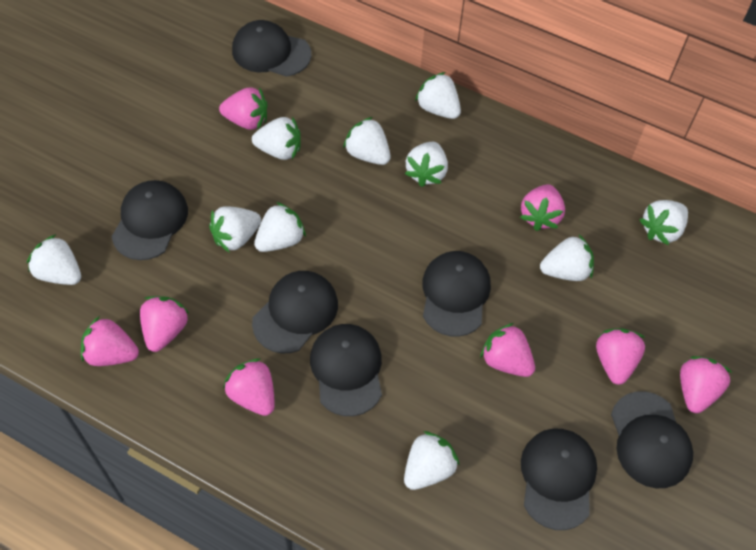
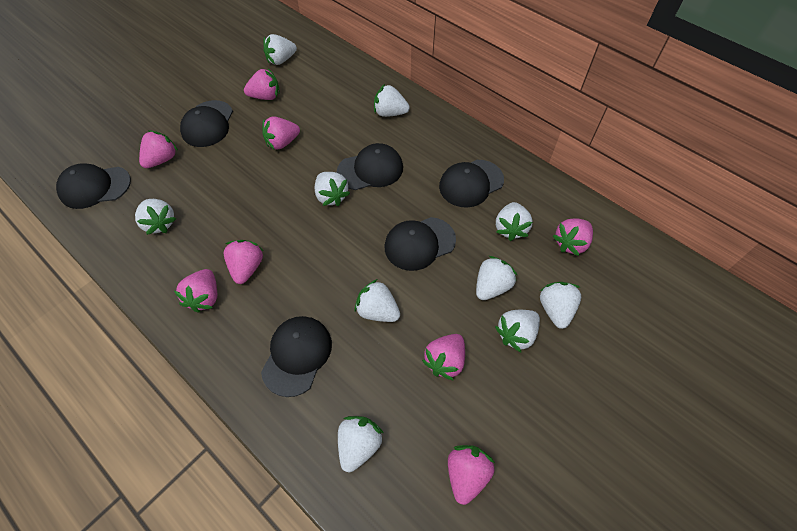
black cap: [112,180,188,260] [232,20,311,77] [252,271,338,353] [310,324,382,416] [422,251,491,337] [521,429,597,530] [611,391,693,488] = 7 -> [56,163,131,209] [180,100,233,147] [261,316,332,397] [337,143,403,190] [384,217,456,271] [439,160,504,208] = 6

